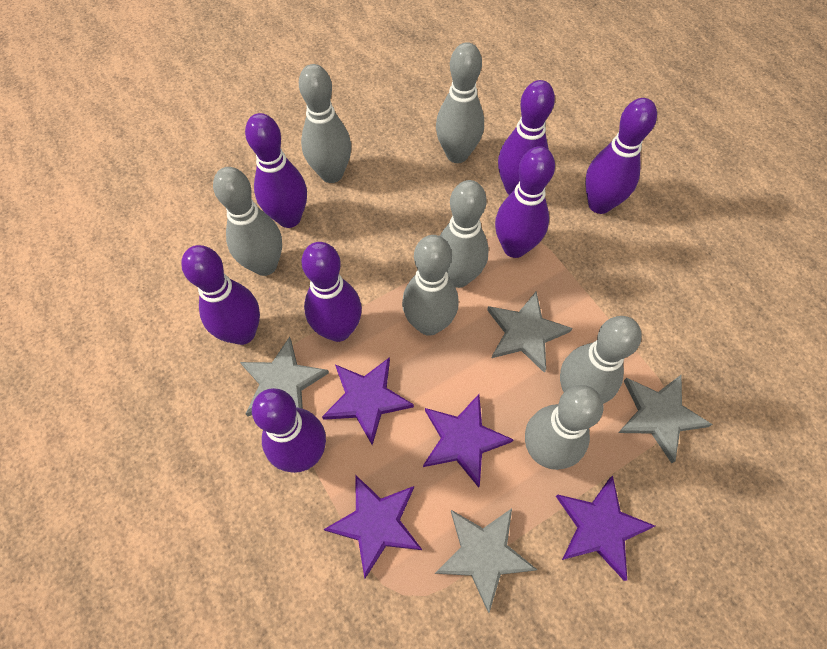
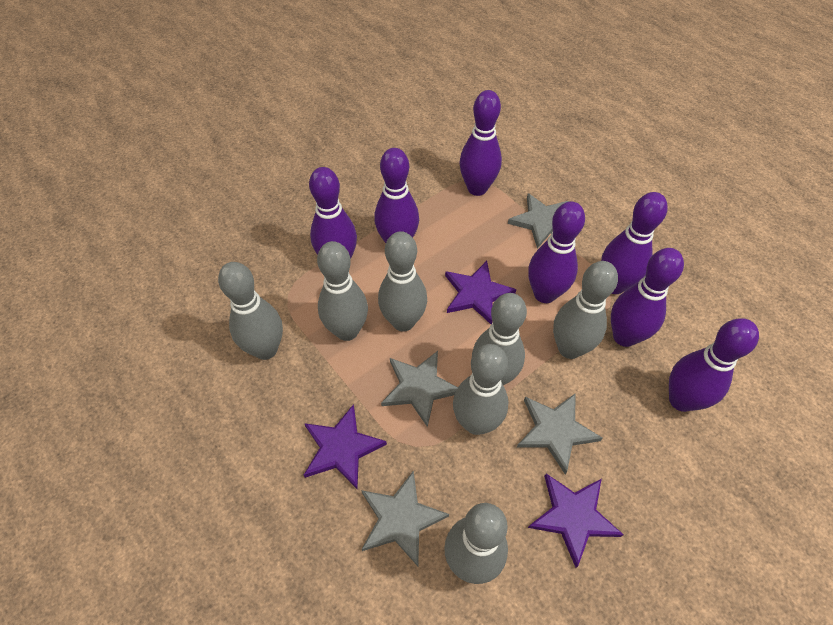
purple star: [322,357,414,445] [324,475,422,578] [423,394,514,488] [556,476,655,581] = 4 -> [304,404,387,489] [445,261,516,324] [528,474,624,568] = 3

